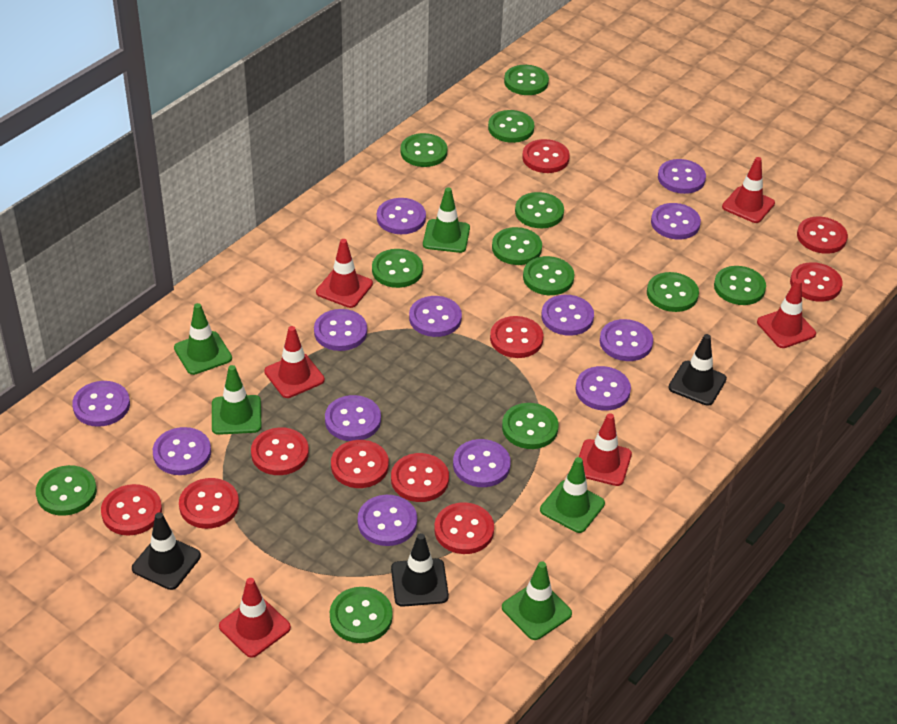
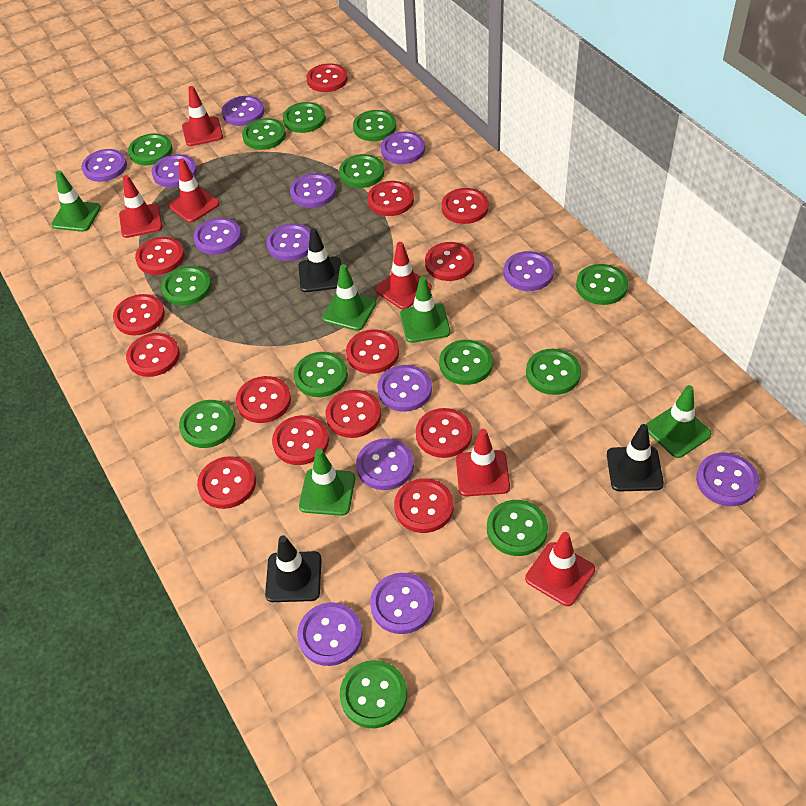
green button: [36,465,97,516] [330,587,393,643] [372,249,423,288] [401,133,447,167] [488,110,534,143] [492,227,542,265] [502,403,559,449] [504,65,549,95] [515,192,564,228] [523,256,574,295] [647,272,699,312] [714,266,766,305] = 12 -> [128,133,173,165] [161,266,212,306] [179,400,235,448] [242,118,286,150] [283,102,326,133] [294,352,348,397] [339,154,384,188] [340,660,407,728] [353,110,396,141] [439,340,493,385] [487,500,548,556] [526,349,581,395] [576,264,628,305] = 13
red button: [101,484,162,536] [179,478,239,529] [251,427,309,475] [331,440,389,488] [391,453,449,502] [434,502,494,554] [490,316,544,358] [522,139,570,173] [790,262,843,302] [797,217,848,254] = 10 -> [113,294,165,336] [126,333,180,377] [135,237,185,275] [197,456,256,509] [236,376,291,423] [272,415,329,465] [306,63,348,92] [326,390,381,438] [346,329,399,374] [367,181,414,216] [394,478,454,533] [416,408,472,458] [425,242,474,281] [442,188,489,224] = 14

